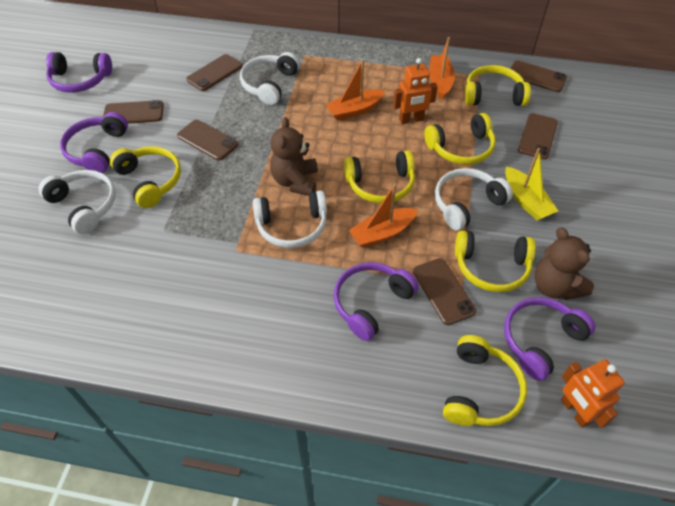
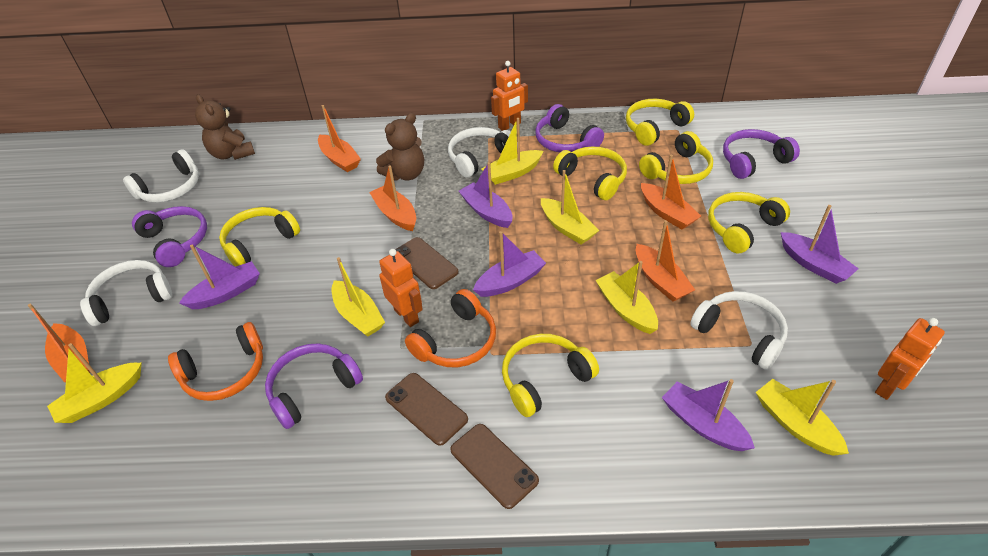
brown phone: [103,100,164,124] [177,120,238,161] [186,54,243,91] [413,258,476,325] [509,60,567,92] [518,113,558,160] = 6 -> [385,373,468,446] [395,237,459,289] [450,424,539,509] = 3
orange boat: [326,59,385,121] [349,184,418,248] [429,37,455,100] = 3 -> [28,304,90,382] [318,105,361,172] [369,165,416,231] [636,220,695,302] [641,155,701,229] = 5
orange headphones: none = 0 -> [168,322,263,401] [405,289,496,367] = 2
orange robot: [393,58,438,124] [561,359,625,428] = 2 -> [379,249,423,327] [491,61,528,131] [875,318,945,400] = 3
purple boat: none = 0 -> [179,245,260,309] [459,162,512,228] [473,231,546,297] [662,379,755,451] [781,205,859,284] = 5
yellow boat: [505,148,558,220] = 1 -> [47,343,142,423] [332,257,385,337] [482,118,543,185] [541,170,599,244] [596,261,658,334] [756,379,849,456] = 6

